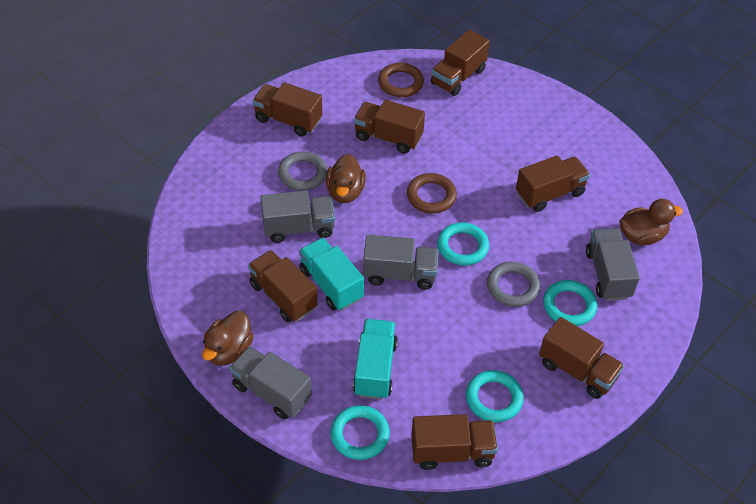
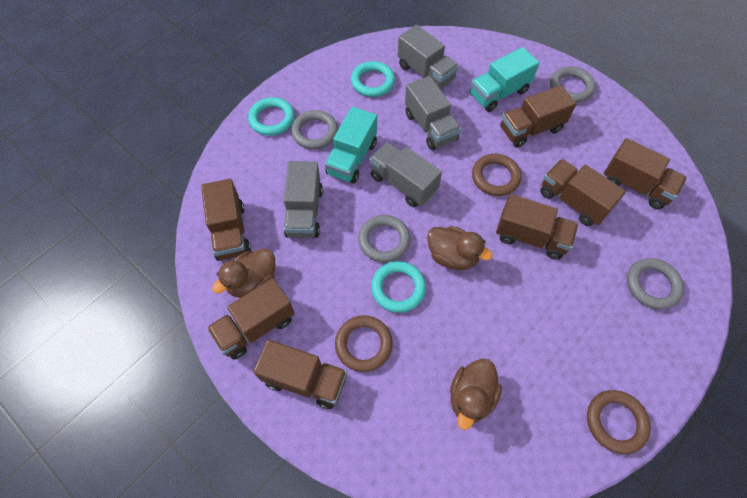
brown ring: [378,63,424,97] [407,173,457,213] = 2 -> [335,315,393,372] [472,154,522,196] [587,390,651,454] = 3
grey ring: [278,151,327,191] [487,262,540,307] = 2 -> [291,110,338,149] [358,215,411,262] [550,67,596,103] [627,258,684,309] = 4
turquoise ring: [330,405,390,460] [437,222,489,266] [466,370,524,422] [543,280,597,326] = 4 -> [248,97,294,136] [351,61,395,97] [371,261,426,313] = 3

